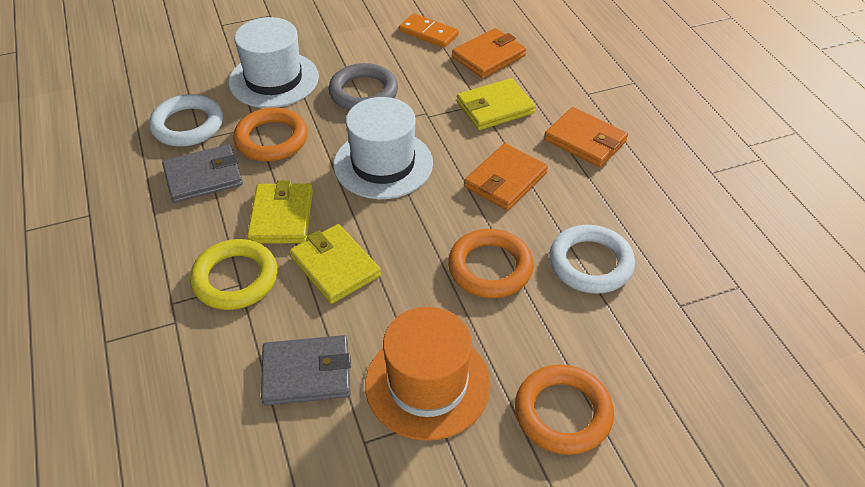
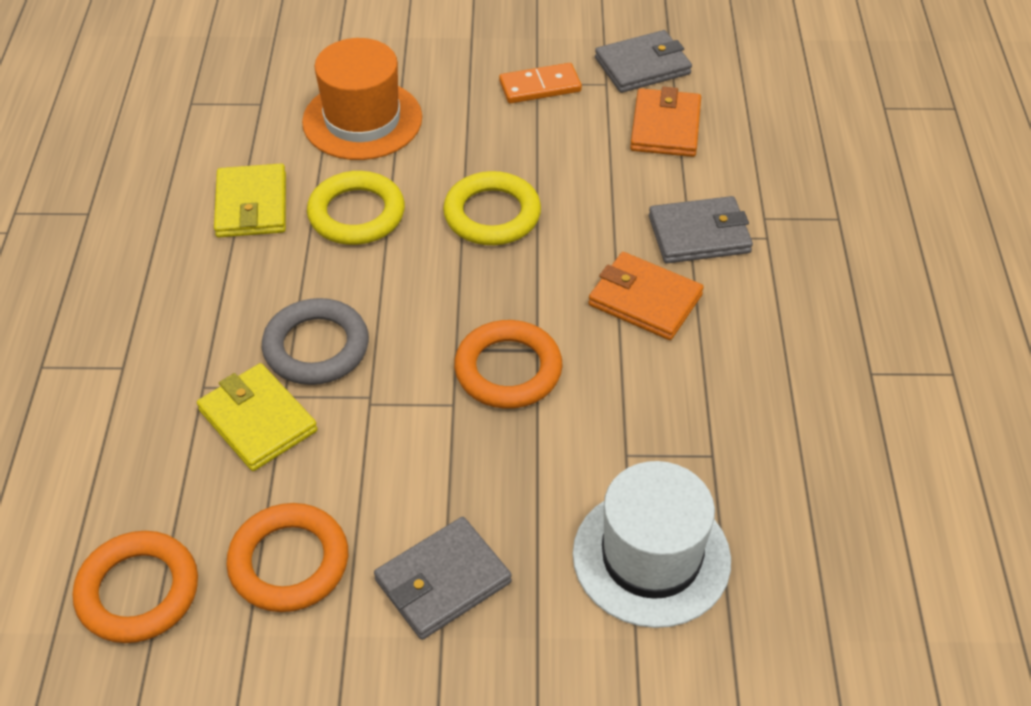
grey wallet: [162,144,243,203] [261,335,351,406] = 2 -> [374,517,512,640] [595,30,692,93] [649,196,753,263] = 3
orange wallet: [452,28,526,78] [464,143,548,211] [544,107,628,167] = 3 -> [588,252,704,340] [630,87,701,157] = 2
white hat: [229,17,319,108] [334,97,433,199] = 2 -> [573,461,731,628] = 1
white ring: [149,94,223,147] [549,225,635,294] = 2 -> none = 0
yellow ring: [190,239,278,310] = 1 -> [307,171,405,245] [443,171,541,245] = 2
yellow wallet: [247,180,313,244] [290,224,381,304] [457,78,536,130] = 3 -> [197,363,318,471] [214,163,286,237] = 2

